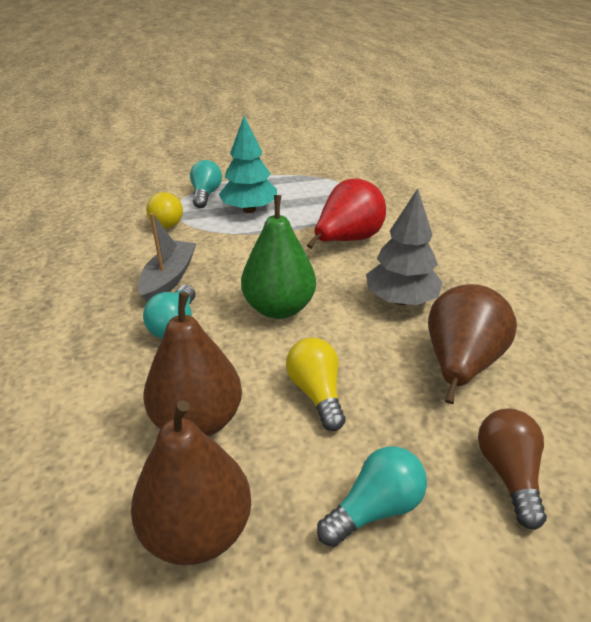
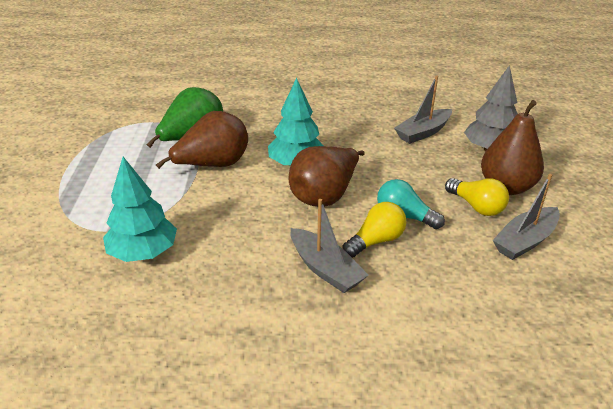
brown light bulb: [478,408,547,530] = 1 -> none = 0
grey boat: [138,213,197,302] = 1 -> [290,199,369,293] [394,75,452,144] [493,174,560,260] = 3
red pear: [307,179,386,249] = 1 -> none = 0
turquoise light bulb: [143,285,195,339] [190,160,222,208] [317,446,427,547] = 3 -> [377,179,445,229] = 1
turquoise tree: [219,116,277,213] = 1 -> [103,157,177,262] [268,78,324,165] = 2

